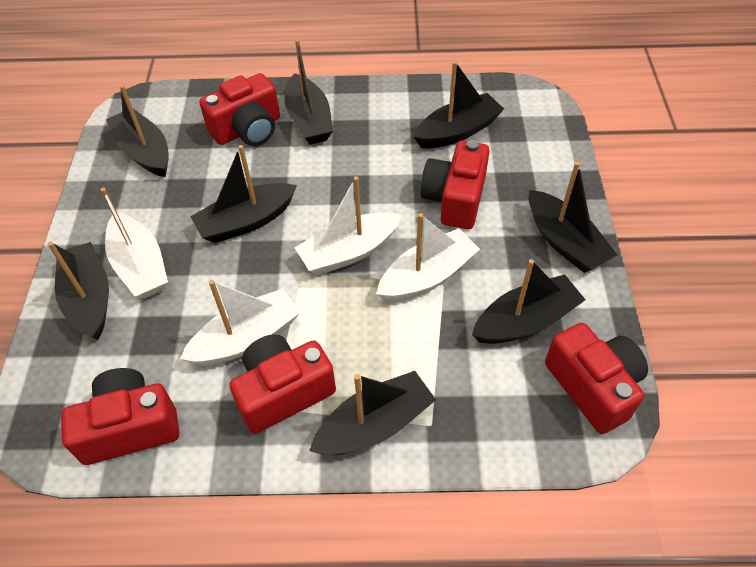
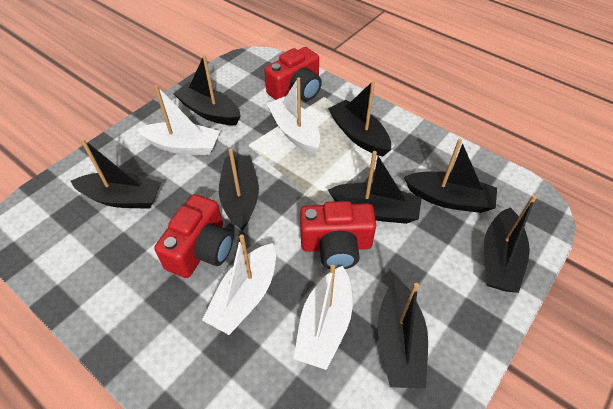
red camera: [61,368,179,465] [199,73,280,146] [229,334,336,434] [420,140,490,229] [545,323,648,434] = 5 -> [154,194,233,278] [264,47,322,101] [300,201,376,269] = 3

